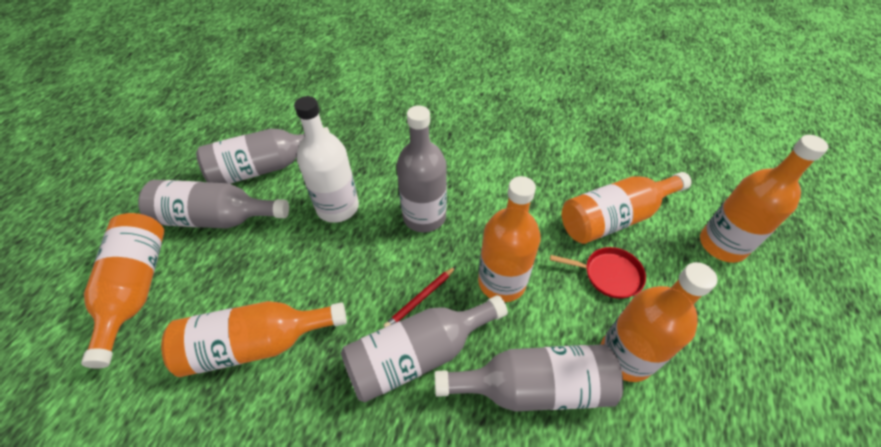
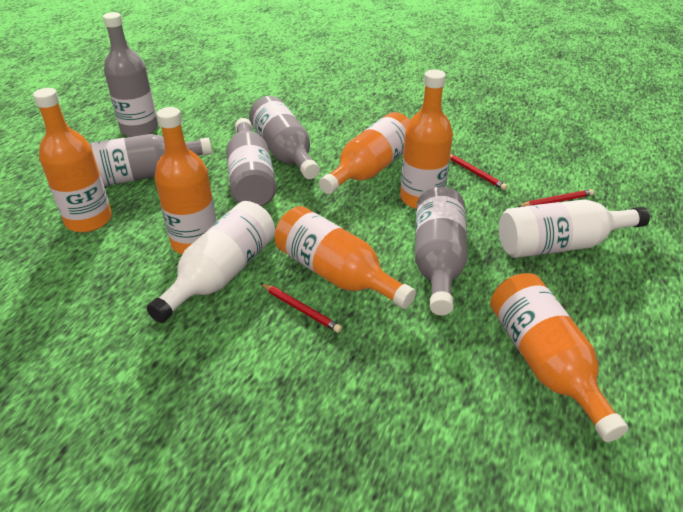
red pan: [550,247,646,299] = 1 -> none = 0
red pencil: [383,266,456,328] = 1 -> [260,283,342,333] [450,154,507,190] [517,189,594,207] = 3
white bottle: [294,96,359,223] = 1 -> [147,201,275,323] [499,199,650,258] = 2

